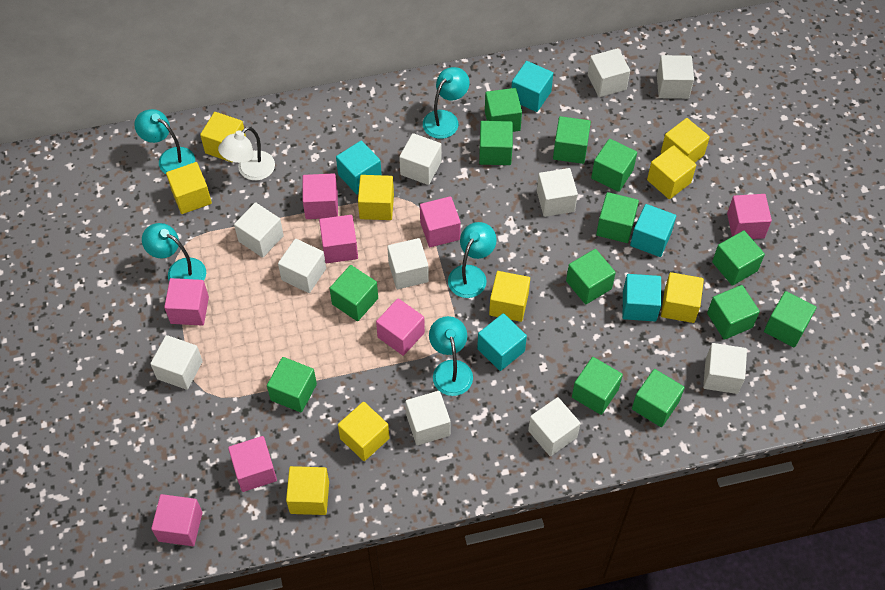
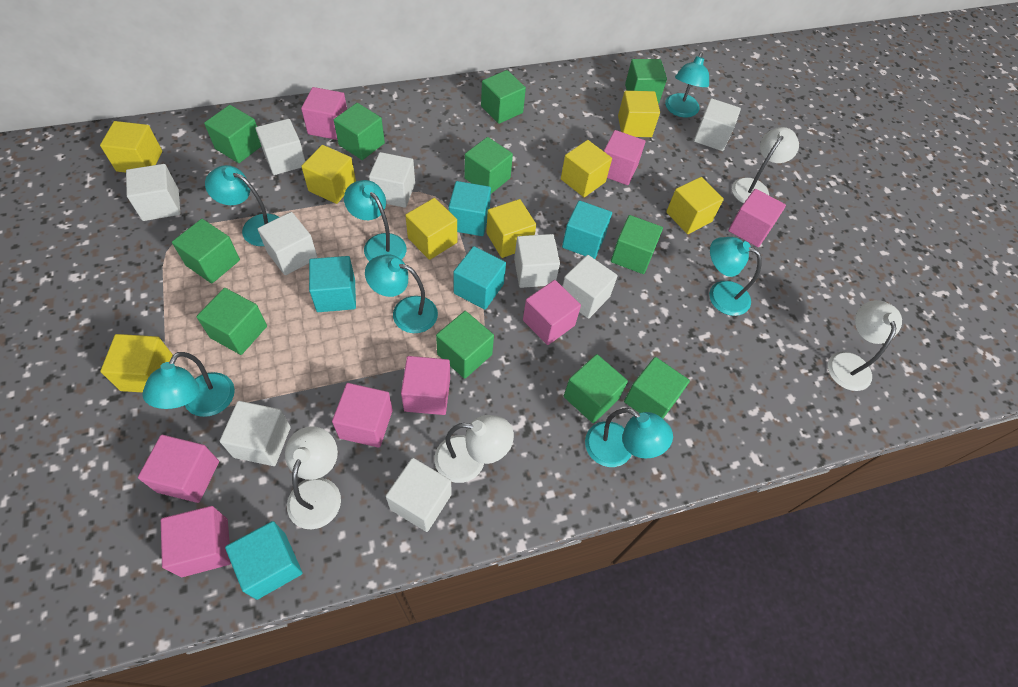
green cube: [267,357,317,413] [330,265,378,321] [479,121,513,165] [485,88,522,132] [553,116,591,164] [566,249,616,304] [572,357,623,415] [591,139,637,192] [596,192,639,243] [632,369,685,427] [707,285,760,340] [712,231,765,286] [764,291,817,348] = 13 -> [172,219,240,284] [196,288,267,355] [204,105,261,163] [334,103,385,160] [436,311,494,379] [464,137,513,194] [481,70,526,124] [564,354,628,423] [611,215,663,274] [624,357,690,419] [625,59,667,104] = 11
turquoise lamp: [134,109,195,174] [142,223,206,280] [423,67,470,139] [429,316,473,396] [448,222,497,298] = 5 -> [142,352,235,417] [205,165,279,246] [344,180,406,261] [365,254,438,333] [585,408,673,467] [665,52,709,117] [709,237,762,316] = 7
white cube: [150,335,203,390] [234,202,284,258] [278,239,326,293] [387,238,429,289] [399,133,441,185] [406,391,451,445] [528,397,581,456] [537,168,578,217] [588,48,630,97] [657,55,694,99] [703,343,747,394] = 11 -> [126,164,181,221] [220,401,291,466] [256,119,306,175] [258,212,318,275] [369,152,415,208] [386,458,452,532] [514,234,560,288] [562,255,618,319] [694,98,741,151] = 9
white lamp: [218,126,275,181] = 1 -> [285,426,341,529] [434,415,514,483] [732,127,799,203] [828,300,902,391] = 4
yellow cube: [166,162,212,214] [200,112,246,162] [286,466,329,515] [338,402,390,461] [358,175,394,220] [489,271,530,322] [647,145,696,199] [661,118,710,163] [661,272,704,323] = 9 -> [100,121,162,173] [100,334,173,392] [301,145,356,204] [405,198,457,260] [486,199,536,258] [561,140,612,197] [618,91,660,137] [666,177,724,234] = 8

